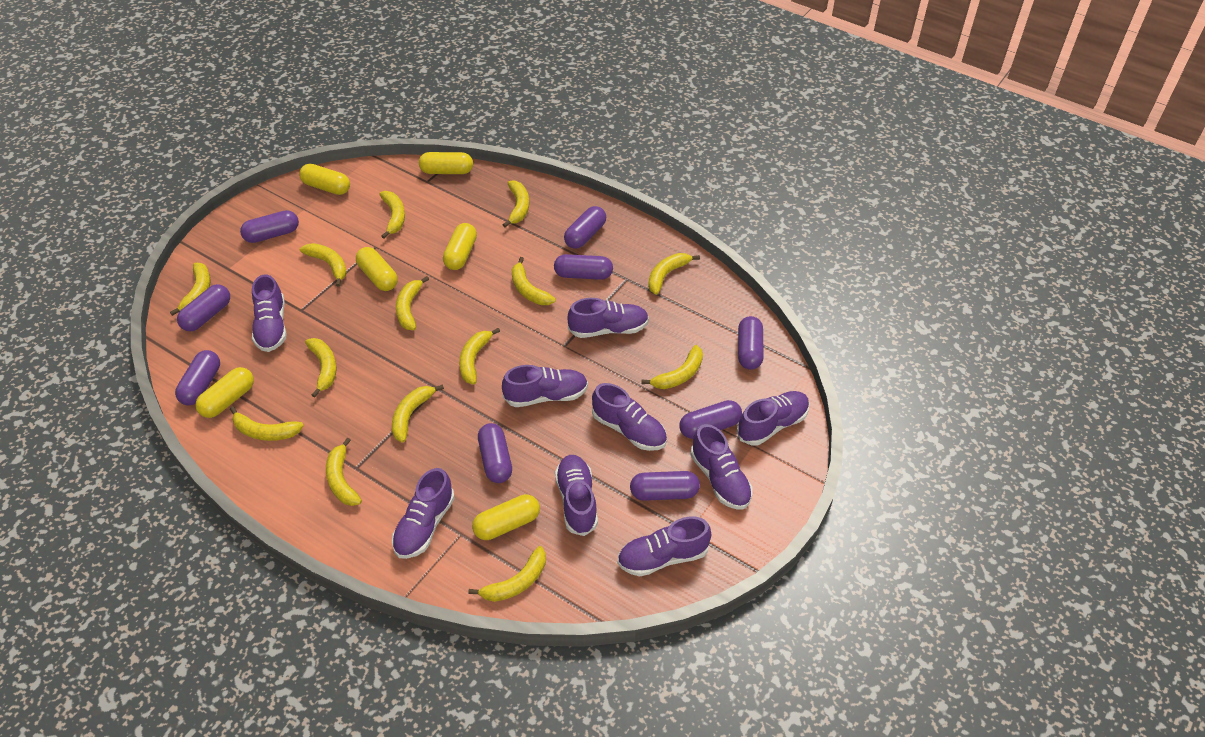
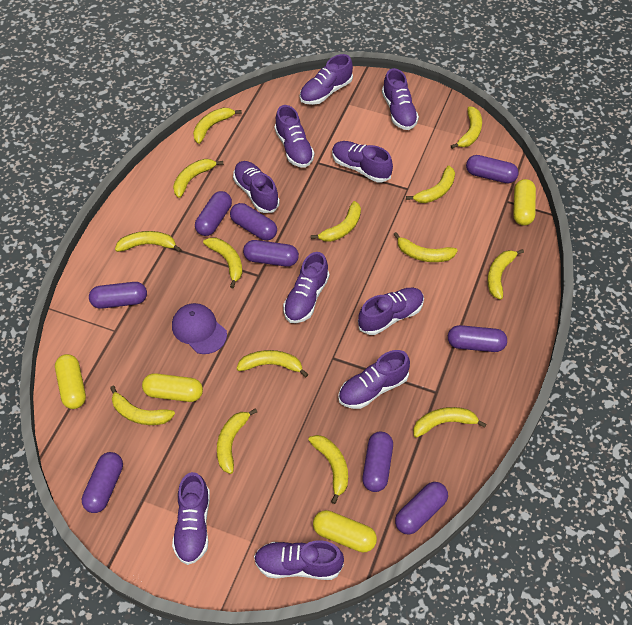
purple cap: none = 0 -> [172,303,227,354] = 1
purple shoe: [252,274,287,352] [392,468,455,559] [502,365,588,407] [555,455,598,536] [567,298,649,338] [592,383,667,451] [617,516,711,576] [691,424,752,509] [737,391,810,445] = 9 -> [172,472,210,565] [233,161,280,213] [254,540,344,580] [274,105,314,168] [283,252,329,323] [300,54,353,105] [332,141,393,182] [338,350,410,409] [358,288,424,335] [382,68,419,130] = 10
yellow capsule: [195,367,254,418] [299,163,350,195] [356,247,398,291] [419,152,473,174] [443,223,477,270] [472,494,540,540] = 6 -> [55,354,86,409] [142,373,203,402] [313,510,377,552] [513,179,536,226] = 4

